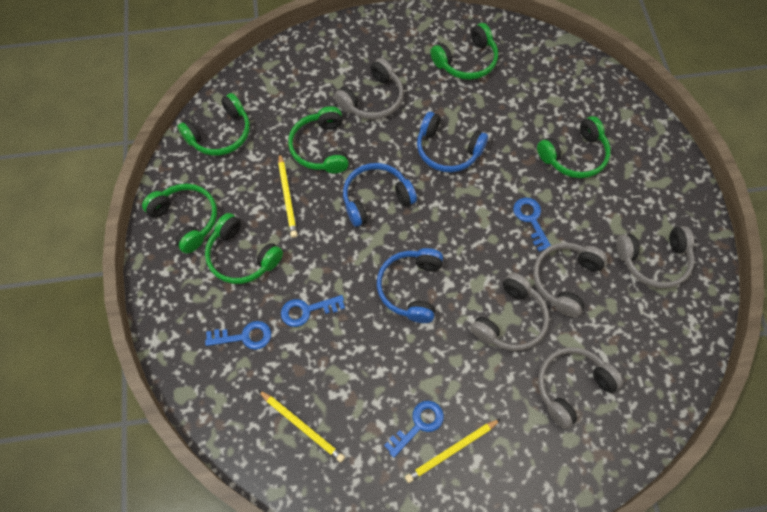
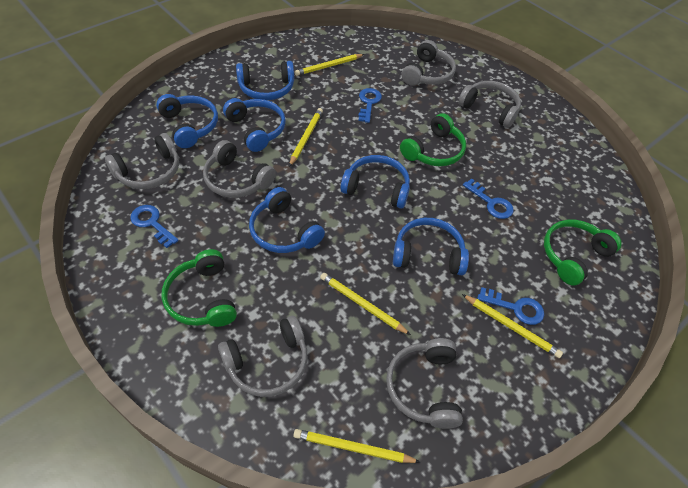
blue headphones: [343,163,417,227] [377,248,443,323] [417,111,488,172] = 3 -> [156,94,218,148] [223,98,286,152] [236,61,294,100] [249,187,325,253] [340,155,410,209] [393,218,469,275] = 6
green headphones: [142,184,217,254] [177,93,250,156] [205,213,283,284] [288,106,349,173] [430,23,498,80] [537,116,611,178] = 6 -> [162,249,237,327] [400,113,466,166] [544,220,622,286] = 3
grey headphones: [334,58,404,119] [471,273,549,351] [533,242,607,318] [538,347,623,429] [616,226,694,288] = 5 -> [105,133,179,189] [203,140,276,198] [218,316,307,397] [386,338,463,429] [402,40,456,86] [458,81,521,128] = 6
yellow pencil: [258,390,345,463] [278,153,297,238] [405,419,501,483] = 3 -> [289,108,323,167] [293,429,420,463] [294,54,365,76] [320,273,411,335] [462,294,563,358] = 5

